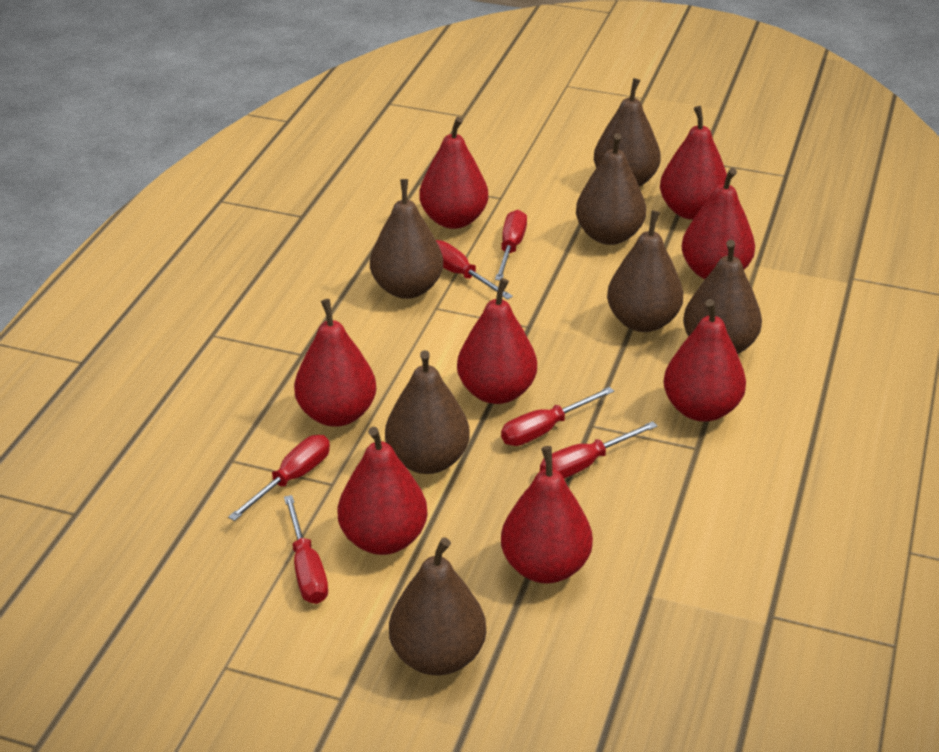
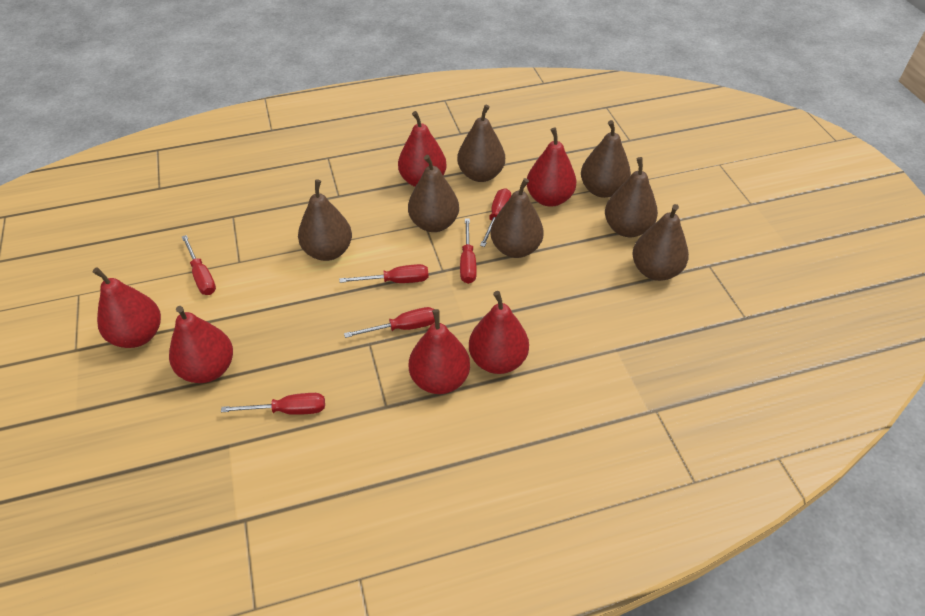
red pear: [294,299,376,427] [337,427,428,555] [419,117,488,229] [457,278,537,404] [501,446,593,584] [660,106,727,220] [664,299,746,422] [681,168,755,279] = 8 -> [93,267,161,348] [169,306,233,383] [398,111,447,187] [409,309,470,394] [469,291,529,374] [527,128,576,207] = 6

